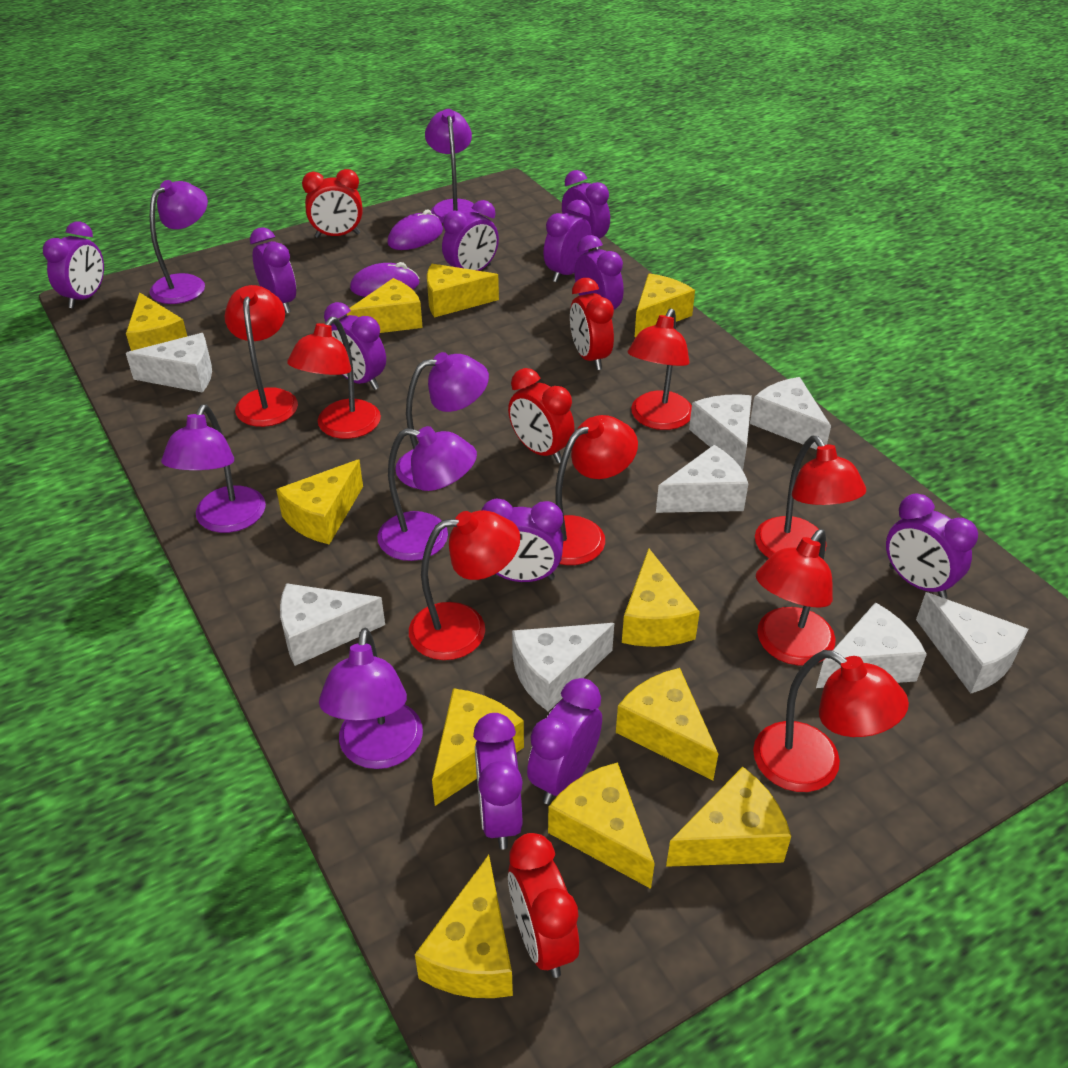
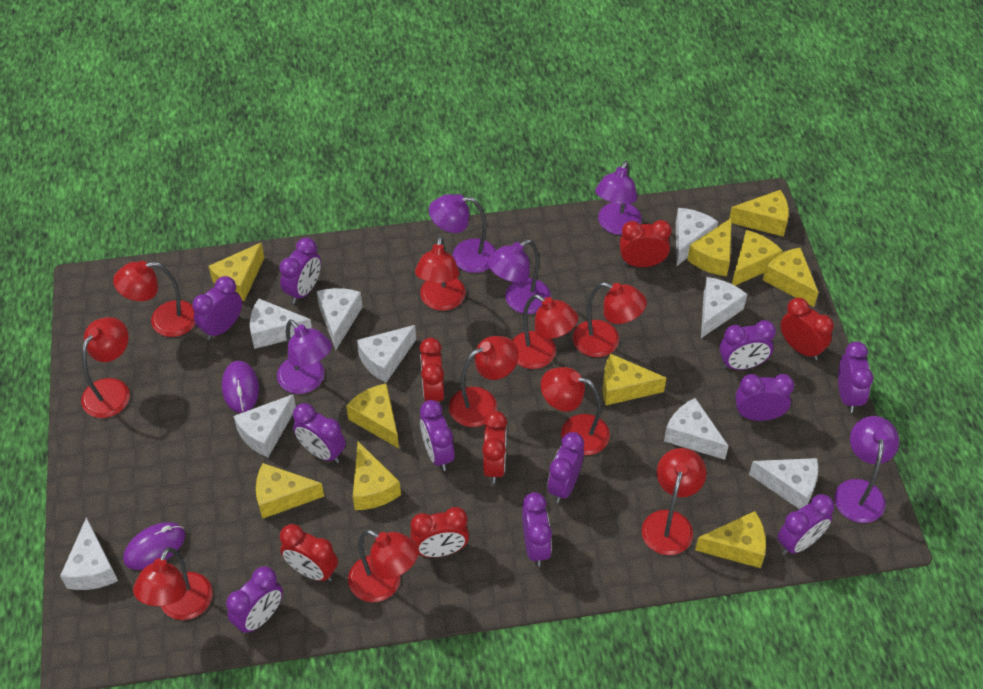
purple lamp: [150,180,208,304] [161,404,266,533] [319,628,423,769] [377,426,477,561] [395,352,489,489] [425,109,479,223] = 6 -> [277,320,332,394] [429,194,496,273] [488,239,551,314] [595,161,642,235] [834,416,899,523] = 5
red clock: [302,169,363,238] [508,368,575,463] [508,833,579,978] [570,278,614,370] = 4 -> [280,524,338,582] [410,507,469,557] [419,338,444,402] [482,411,507,484] [619,220,672,267] [780,298,834,360] = 6
red lamp: [225,285,298,427] [287,317,381,439] [409,510,520,660] [555,415,638,565] [628,309,692,430] [753,650,909,792] [755,436,866,558] [756,529,836,666] = 8 -> [81,317,130,418] [113,261,195,337] [133,547,212,620] [348,530,419,602] [415,236,466,311] [449,336,519,427] [512,294,578,369] [541,367,610,455] [573,282,647,357] [642,448,707,555] = 10
white cheese: [126,333,212,393] [280,583,385,666] [512,623,614,712] [656,445,748,513] [689,394,752,470] [750,377,831,450] [816,602,927,688] [916,592,1028,694] = 8 -> [60,517,118,590] [233,394,296,457] [250,298,312,349] [316,288,363,350] [357,325,416,383] [664,398,729,460] [676,208,718,266] [701,277,747,338] [749,458,818,509] = 9
yellow cheese: [126,293,187,351] [276,459,363,544] [347,278,423,333] [415,855,513,998] [427,264,499,318] [432,688,524,806] [548,762,655,889] [616,668,718,780] [622,548,700,647] [635,273,695,337] [666,767,791,867] = 11 -> [209,243,265,301] [256,463,324,519] [346,383,399,449] [353,441,401,510] [603,353,666,405] [687,218,732,276] [695,511,766,568] [729,190,789,237] [732,230,783,286] [763,247,818,307] = 10

